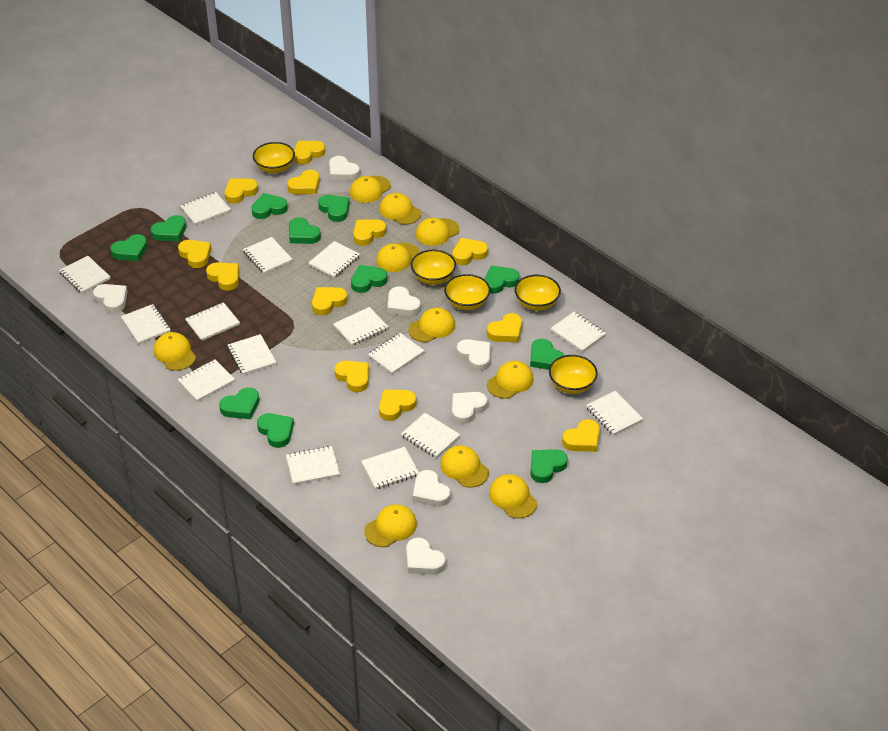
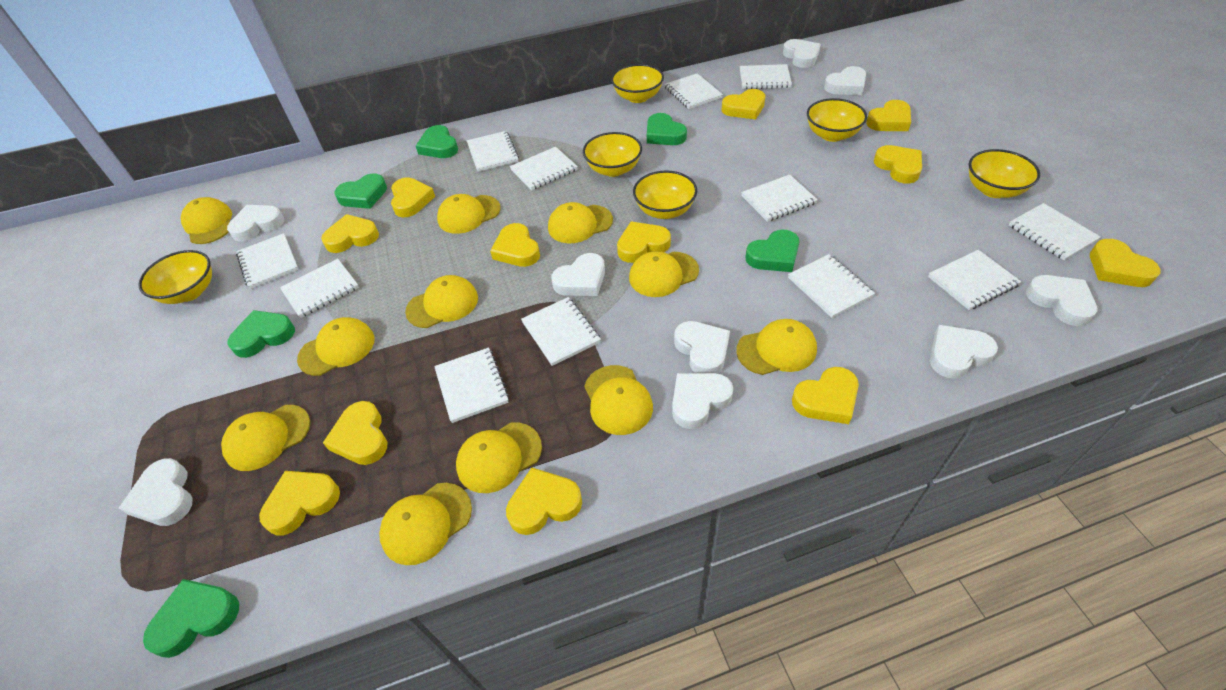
green heart: [110,234,148,261] [151,215,186,241] [219,388,259,419] [251,193,288,219] [257,413,294,448] [289,217,321,244] [318,195,350,222] [351,265,388,293] [484,266,520,294] [530,339,564,370] [530,449,568,483] = 11 -> [143,579,239,658] [227,310,295,358] [334,173,387,209] [416,125,458,158] [647,113,687,145] [745,230,799,272] = 6
white heart: [93,284,128,313] [329,156,360,180] [387,286,421,316] [406,537,446,575] [413,470,450,506] [452,392,487,424] [457,339,491,371] = 7 -> [119,458,193,526] [227,205,284,241] [551,253,605,296] [672,373,733,429] [674,321,730,374] [783,39,821,68] [824,66,866,95] [930,325,998,378] [1026,275,1098,326] = 9
white notebook: [59,256,111,293] [121,304,171,344] [177,359,235,402] [181,192,231,225] [185,302,240,341] [227,334,276,375] [243,237,293,274] [286,446,340,485] [308,241,360,278] [333,307,388,346] [361,447,419,490] [368,333,425,374] [401,413,461,458] [550,312,606,352] [586,391,643,436] = 15 -> [236,233,299,289] [280,259,359,318] [434,347,509,423] [467,131,519,172] [510,147,578,190] [521,297,601,366] [664,73,723,109] [740,64,792,89] [741,174,818,222] [788,254,875,318] [928,250,1021,310] [1009,203,1101,260] = 12
yellow bowl: [253,142,295,174] [411,250,456,285] [444,274,490,310] [514,275,561,311] [549,355,598,394] = 5 -> [138,250,212,304] [583,132,642,177] [611,64,664,103] [633,171,697,219] [807,98,867,142] [969,149,1040,198] = 6
yellow cap: [154,332,196,371] [350,176,391,203] [364,504,417,547] [376,243,420,272] [379,193,421,225] [408,308,455,342] [416,218,460,246] [441,445,489,488] [487,361,534,399] [489,474,537,518] = 10 -> [181,197,232,244] [221,405,310,471] [297,317,375,376] [379,483,472,565] [405,275,478,328] [437,194,500,234] [456,422,542,493] [548,202,613,243] [584,365,653,435] [629,251,699,297] [736,319,817,375] = 11

